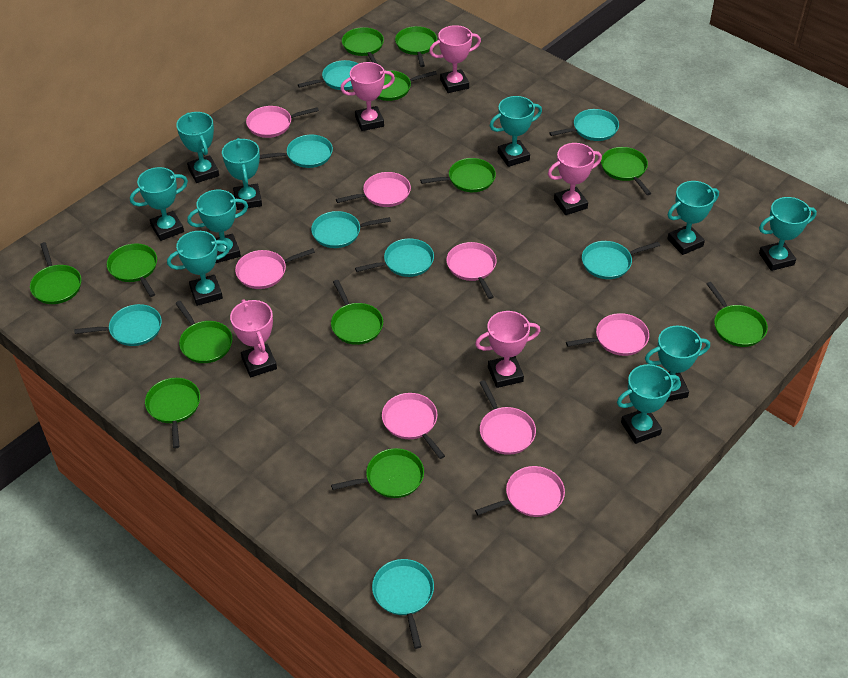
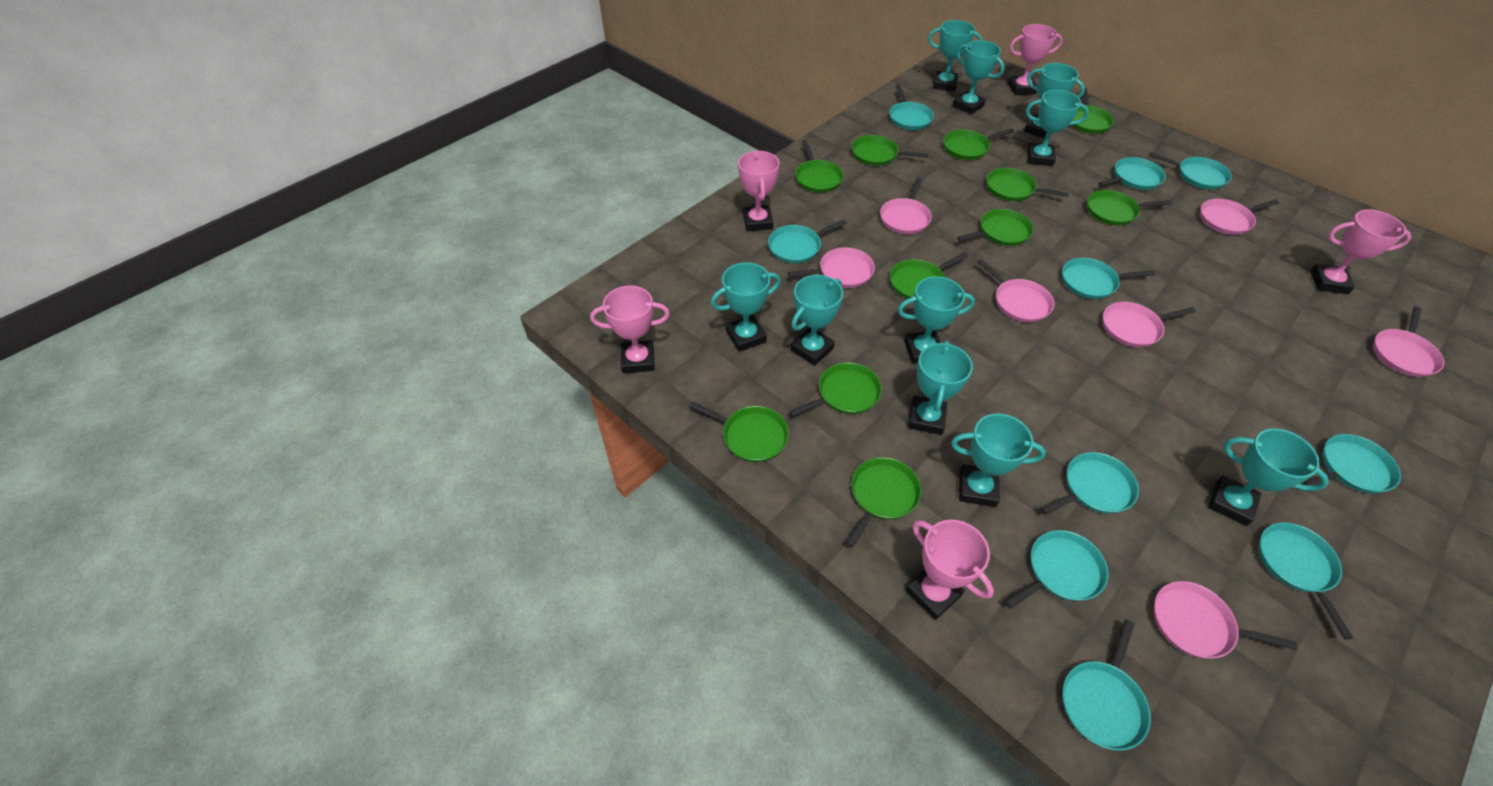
green pan: [30,242,81,304] [107,243,157,297] [145,378,200,448] [175,301,233,363] [331,280,383,345] [331,448,424,498] [342,27,384,64] [377,70,437,101] [395,26,437,67] [420,158,496,192] [601,147,651,195] [707,282,768,347] = 12 -> [689,401,789,462] [789,362,882,417] [795,140,844,193] [845,457,921,548] [852,135,928,166] [890,252,968,299] [943,129,1014,160] [957,209,1034,246] [986,168,1069,201] [1071,88,1114,134] [1087,190,1172,225] = 11
pink pan: [235,248,315,289] [246,106,319,138] [336,172,411,207] [382,393,445,459] [446,242,497,299] [475,466,565,517] [479,380,536,455] [566,313,649,356] = 8 -> [788,247,875,288] [880,178,932,234] [977,259,1054,322] [1103,302,1196,347] [1154,581,1297,659] [1200,199,1279,235] [1373,306,1444,377] = 7
turquoise pan: [74,304,162,346] [260,135,333,168] [298,60,359,90] [311,211,391,248] [355,238,434,277] [372,559,434,649] [549,109,619,141] [582,241,660,279] = 8 -> [768,220,847,263] [889,84,934,130] [1005,530,1108,609] [1041,452,1139,515] [1062,258,1155,299] [1063,619,1151,751] [1098,157,1166,190] [1149,153,1232,189] [1259,523,1353,640] [1304,434,1401,493] = 10

